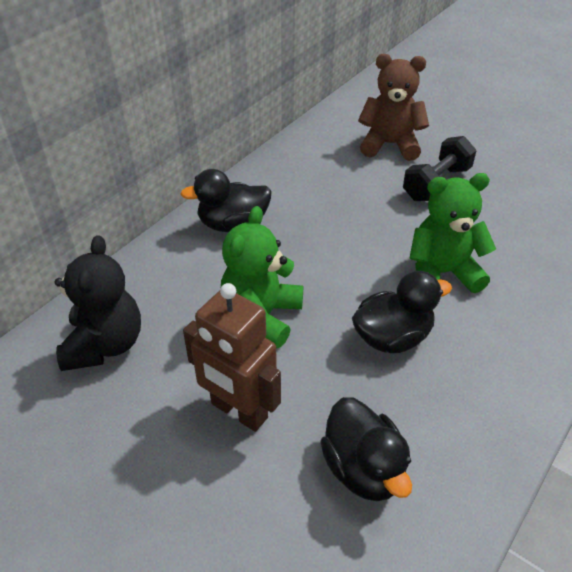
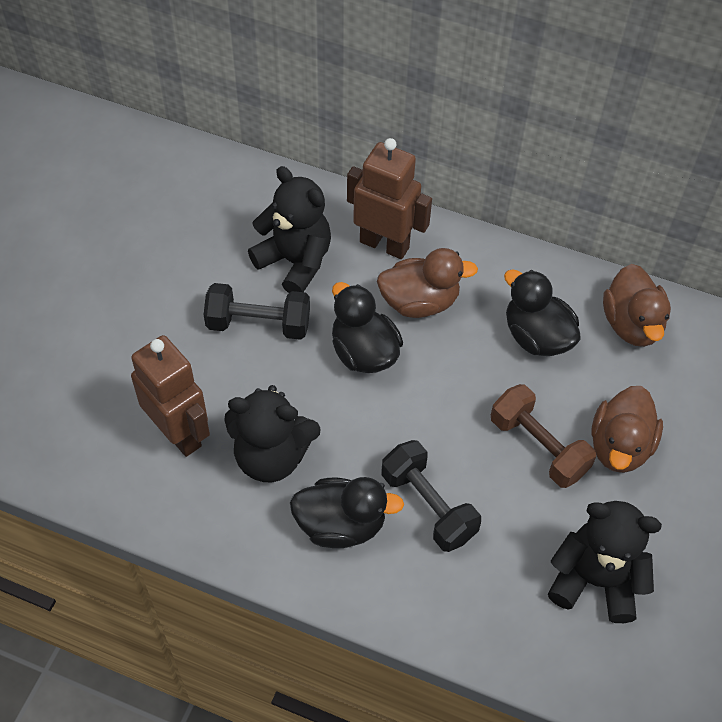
black dumbbell: [403,136,477,201] = 1 -> [204,283,310,340] [382,440,481,552] = 2
black teddy bear: [55,235,141,371] = 1 -> [224,385,321,482] [248,166,331,293] [548,501,662,623] = 3
brown duck: none = 0 -> [377,248,478,318] [591,386,663,473] [603,264,671,347] = 3
brown dumbbell: none = 0 -> [491,384,596,488] = 1
brown robot: [183,283,281,432] = 1 -> [131,335,210,457] [347,138,432,259] = 2
brown teddy bear: [358,54,429,161] = 1 -> none = 0
green teddy bear: [221,206,303,348] [410,173,496,293] = 2 -> none = 0

